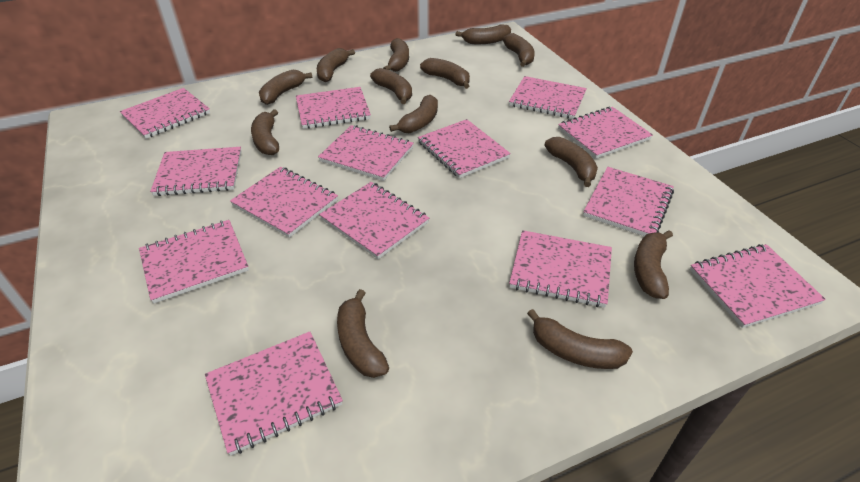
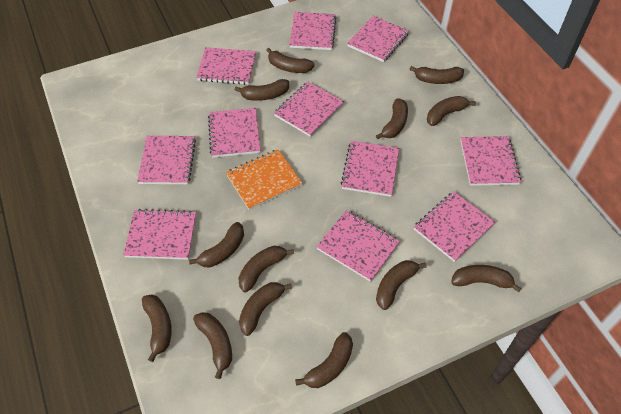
orange notebook: none = 0 -> [226,149,302,210] = 1
pink notebook: [120,88,210,139] [139,220,249,304] [150,147,242,196] [205,331,343,456] [230,167,338,238] [296,87,371,129] [318,125,414,181] [319,182,429,259] [418,119,511,178] [509,76,587,119] [509,230,612,308] [558,107,653,159] [583,167,674,236] [690,244,826,328] = 14 -> [123,209,196,260] [137,136,196,184] [196,47,256,85] [208,108,261,158] [274,82,344,137] [289,12,336,50] [316,210,400,282] [341,141,399,197] [347,16,409,62] [414,191,495,262] [461,136,521,186] = 11

